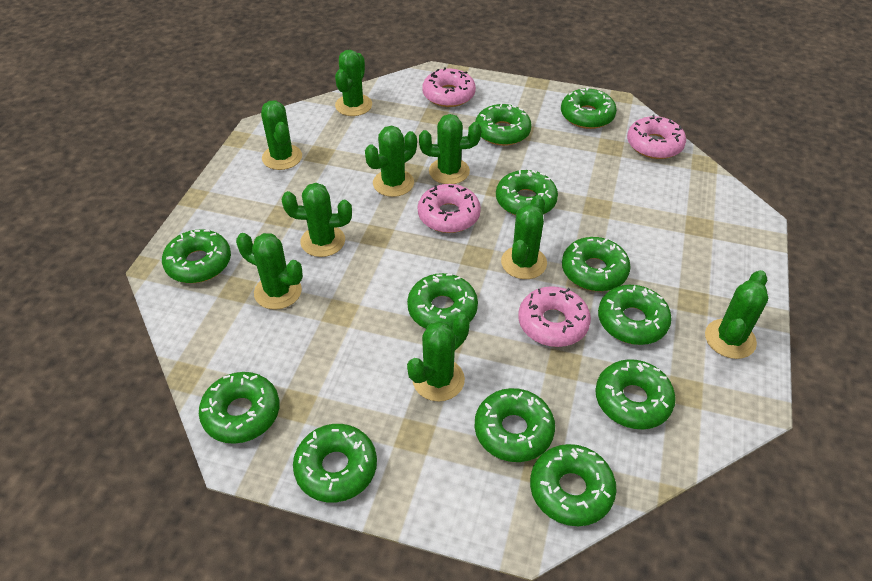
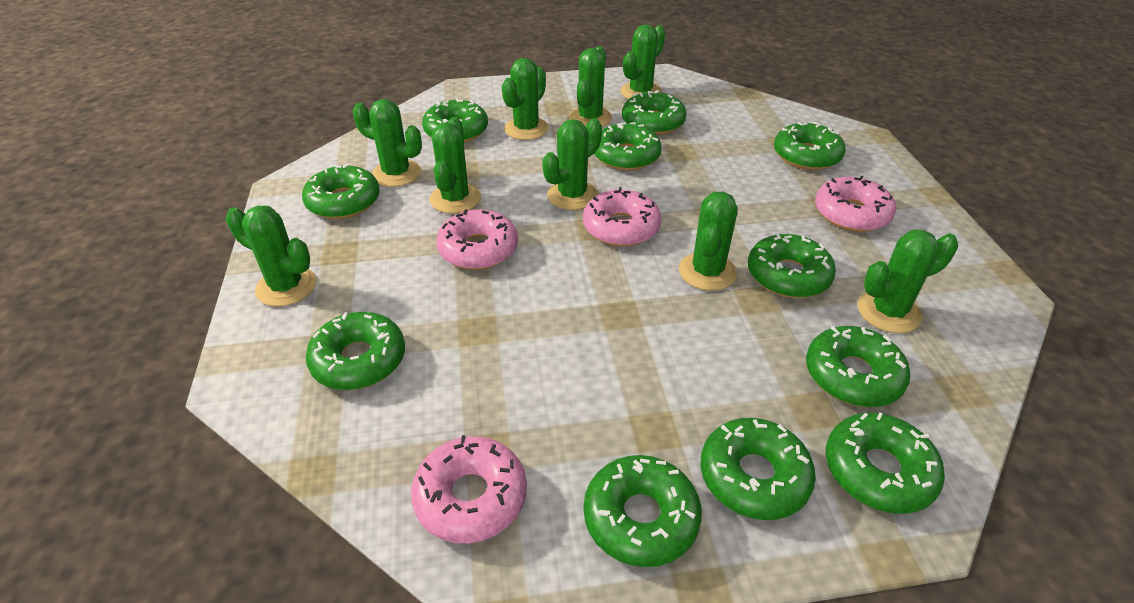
green donut: [162,230,231,283] [199,372,280,444] [293,424,377,502] [407,273,478,329] [475,104,532,146] [475,388,555,462] [496,170,558,215] [530,444,617,526] [561,87,617,129] [562,237,631,291] [595,359,676,429] [598,285,672,345] = 12 -> [302,164,380,219] [306,312,405,390] [422,98,488,143] [584,455,702,567] [594,122,662,171] [622,90,687,135] [700,418,816,520] [748,232,836,298] [774,122,845,170] [806,326,910,407] [826,412,945,514] = 11

